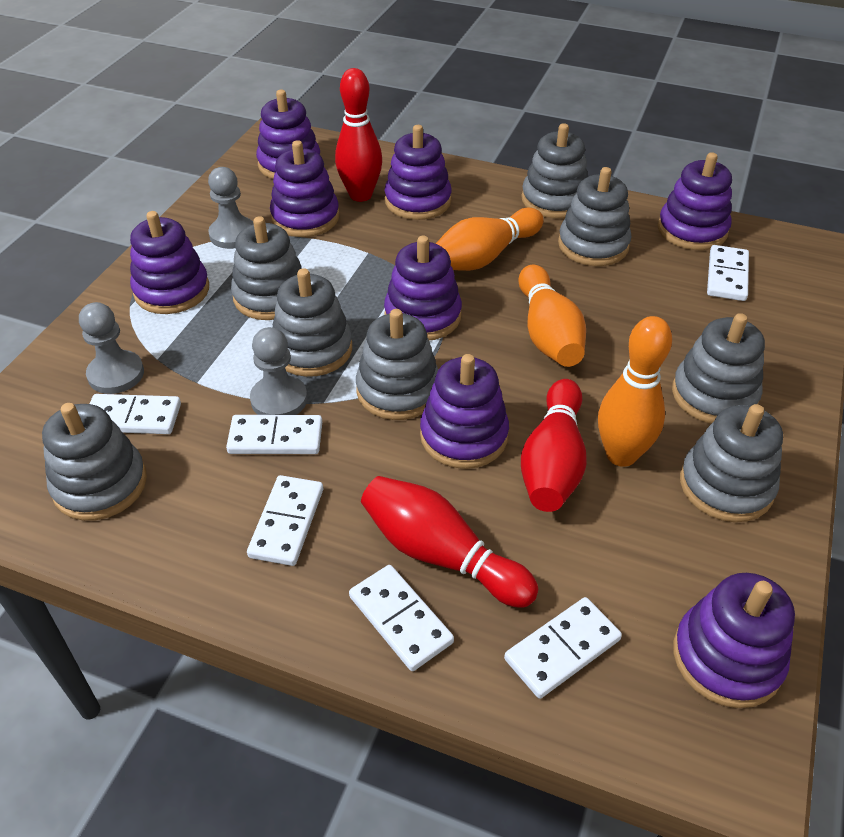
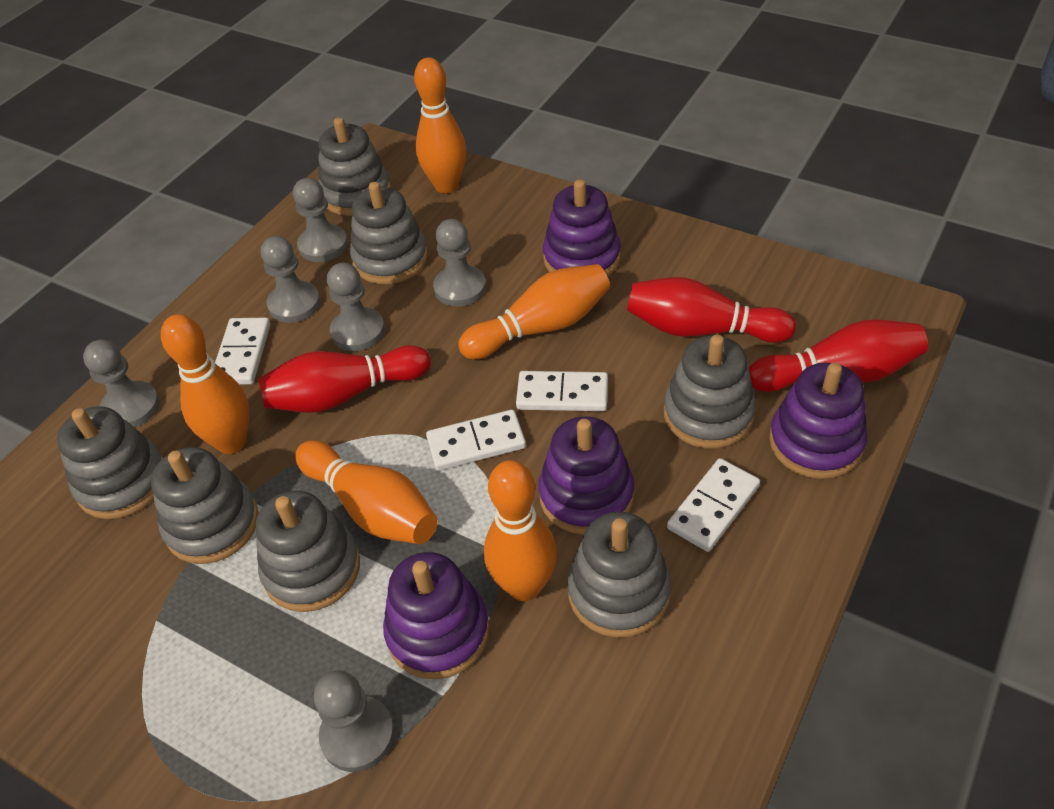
grey pawn: [79,302,144,394] [208,167,253,249] [250,327,308,415] = 3 -> [83,339,160,427] [260,236,321,323] [293,178,348,262] [314,670,394,772] [327,263,385,351] [433,219,486,306] = 6
grey stacking toy: [42,403,147,521] [231,216,302,320] [273,268,352,377] [356,309,438,420] [522,123,588,218] [558,167,631,266] [672,313,765,424] [680,404,783,522] = 8 -> [57,406,163,519] [151,447,258,564] [256,491,360,612] [318,117,391,216] [350,182,428,284] [567,512,671,638] [664,335,756,448] = 7
orange bowling pin: [435,208,544,271] [518,265,586,367] [598,316,672,467] = 3 -> [161,314,249,454] [295,440,438,544] [414,57,466,193] [458,264,610,359] [484,460,557,601] = 5
purple stacking toy: [130,211,209,314] [256,89,320,179] [270,140,340,237] [384,125,452,220] [384,236,462,341] [420,354,509,469] [658,152,732,250] [673,573,795,708] = 8 -> [383,552,490,679] [538,416,634,535] [543,179,621,277] [769,363,868,479] = 4
white domino: [90,394,181,434] [226,415,322,454] [247,475,323,566] [349,565,454,671] [504,597,622,699] [707,245,749,301] = 6 -> [215,318,271,384] [426,409,526,471] [516,371,608,411] [667,458,760,552] = 4

